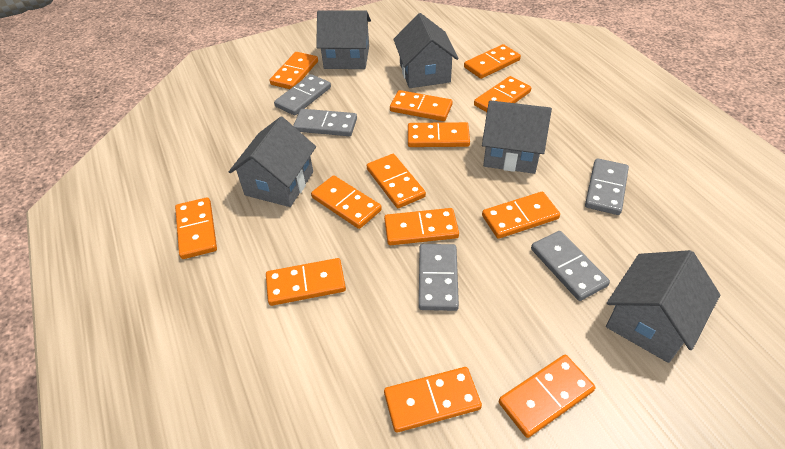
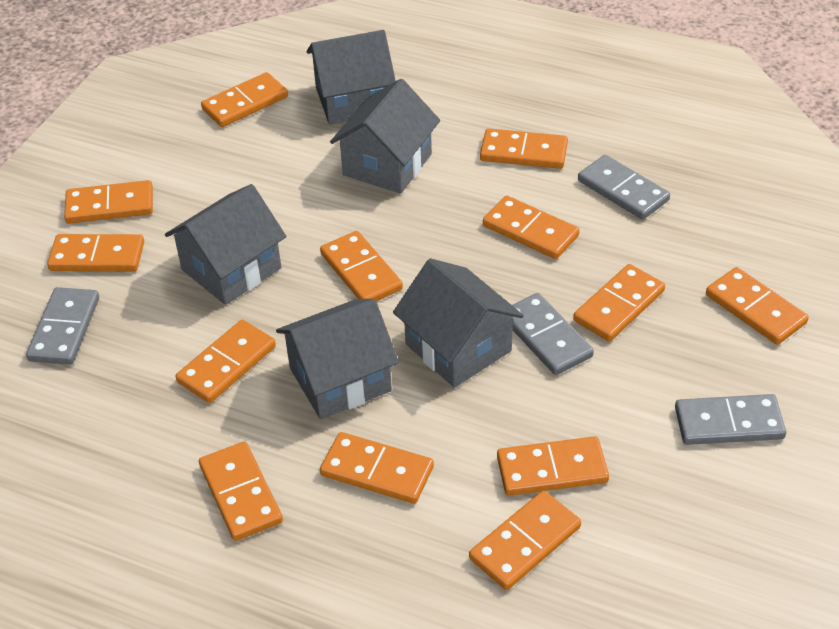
grey domino: [274,74,331,115] [293,109,357,136] [419,244,459,311] [531,231,610,301] [585,158,629,215] = 5 -> [26,287,99,365] [512,293,594,375] [578,155,670,220] [675,394,786,445] = 4

